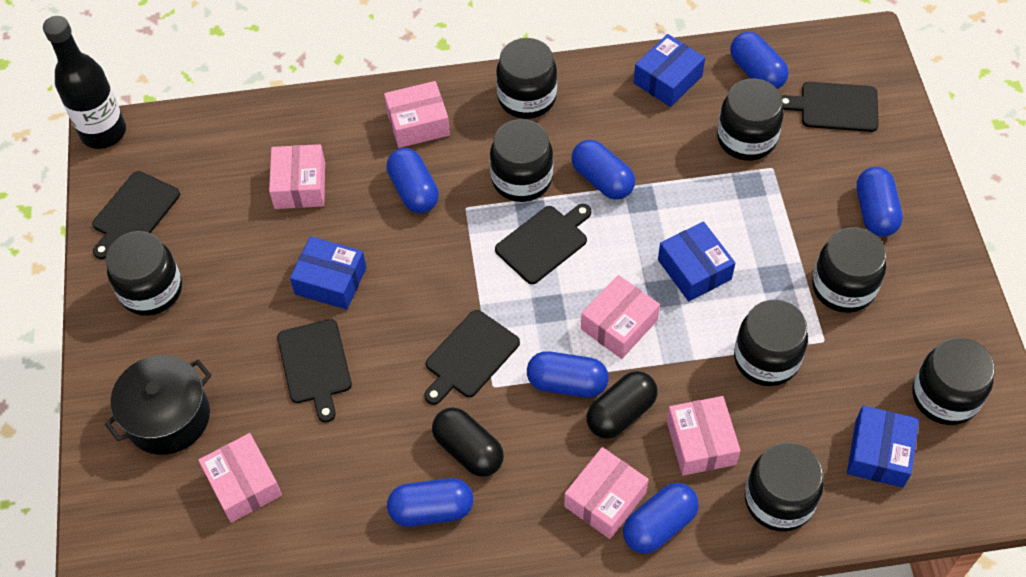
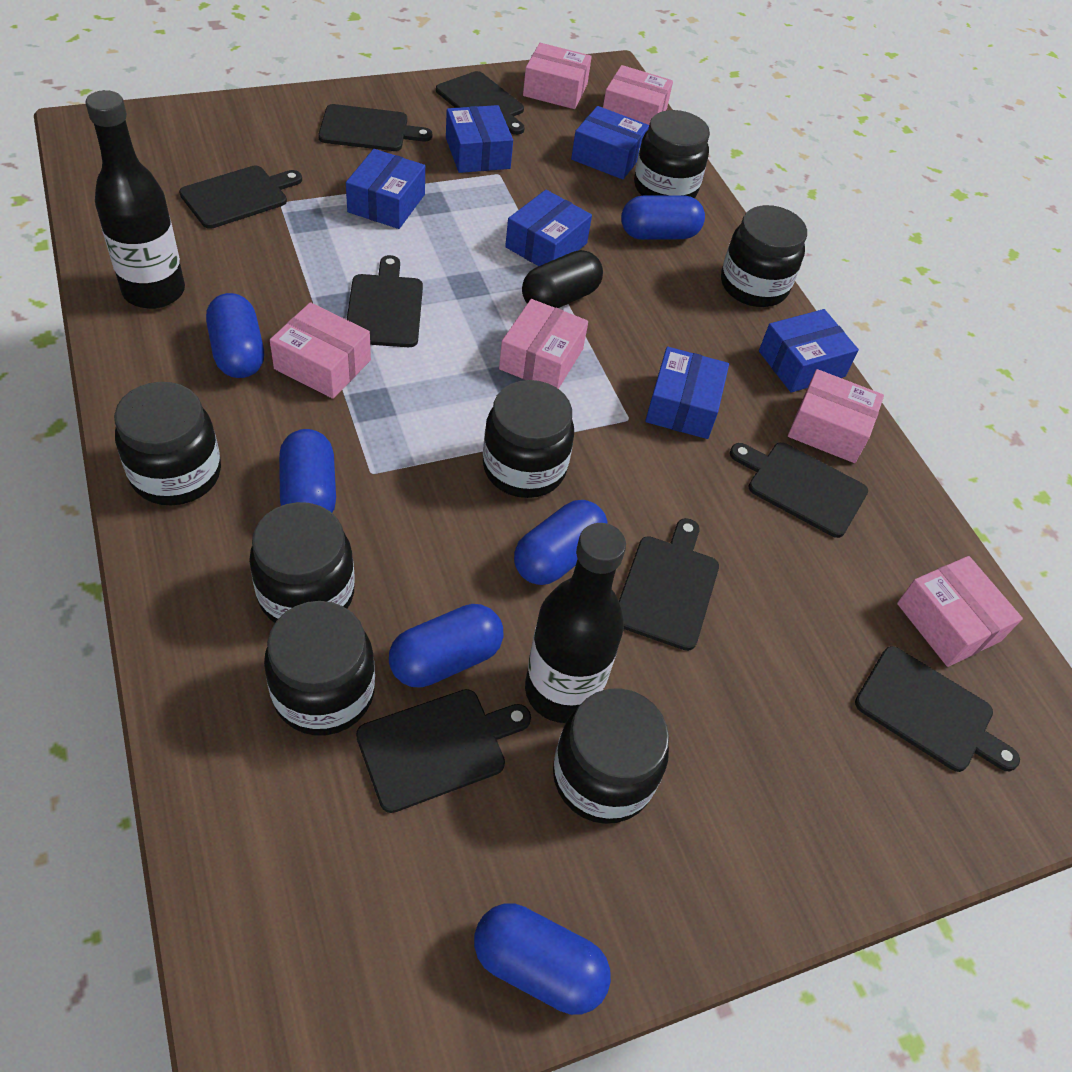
black bottle: [43,16,126,149] = 1 -> [85,90,185,309] [525,523,626,723] = 2
black capsule: [432,407,504,477] [587,371,657,439] = 2 -> [522,250,603,308] = 1
black cutting board: [92,171,180,259] [277,319,352,422] [424,310,520,405] [495,204,591,284] [782,82,879,132] = 5 -> [179,166,302,229] [318,104,432,151] [347,255,423,347] [356,689,531,813] [436,71,525,135] [619,518,719,651] [730,442,868,538] [855,646,1020,772] = 8
black jar: [106,231,182,316] [490,119,553,202] [496,38,557,119] [717,78,784,161] [734,300,808,386] [745,442,824,532] [812,227,887,313] [912,338,995,425] = 8 -> [114,382,221,505] [249,502,355,623] [264,601,375,736] [483,380,574,498] [553,688,669,824] [634,110,710,198] [721,205,807,307] = 7
black pot: [105,355,212,455] = 1 -> none = 0
blue box: [290,236,366,309] [634,34,705,107] [658,221,735,301] [847,405,919,488] = 4 -> [346,149,425,229] [446,105,513,173] [505,190,592,266] [571,106,649,179] [645,347,729,439] [759,309,859,393] = 6
blue capsule: [386,148,439,213] [387,478,473,527] [527,351,609,398] [571,140,635,200] [623,483,699,554] [730,32,789,89] [856,167,903,237] = 7 -> [206,293,264,378] [279,429,336,513] [389,604,503,688] [474,903,611,1015] [514,500,608,585] [621,196,705,240] = 6

